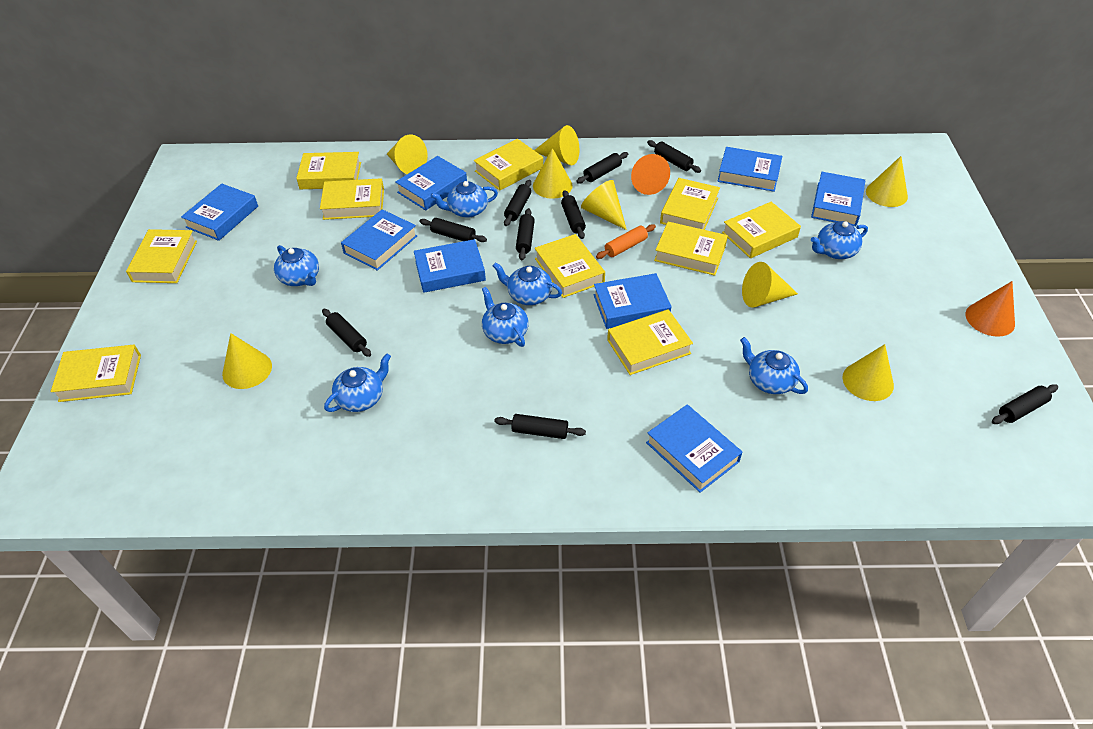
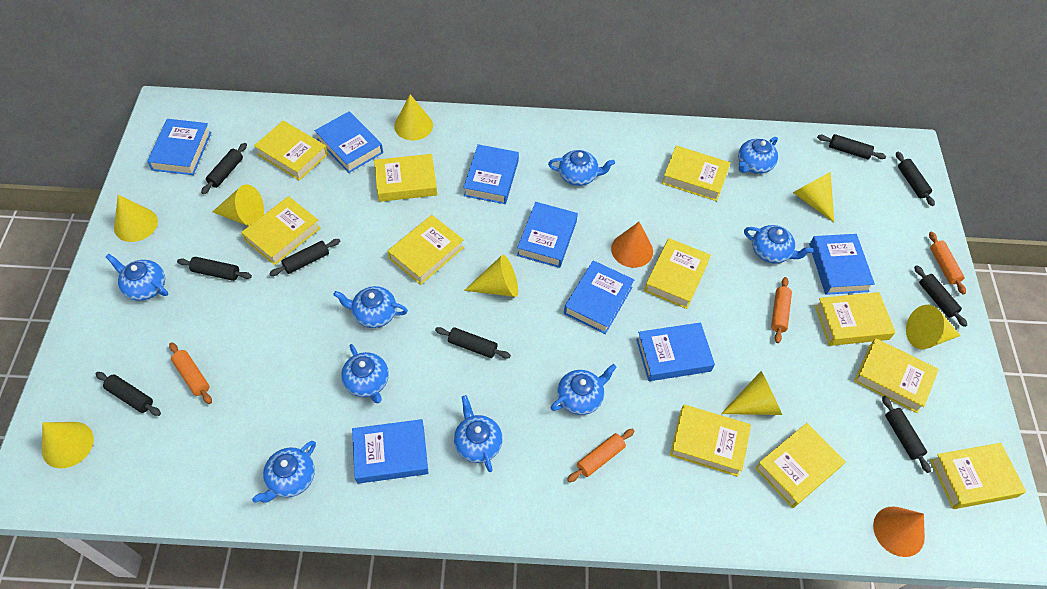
blue teapot: [274,245,319,286] [324,354,391,412] [431,181,498,218] [482,287,529,347] [493,262,562,305] [740,337,808,394] [811,221,868,259] = 7 -> [106,254,168,301] [252,441,316,503] [333,286,408,328] [341,344,389,403] [454,395,503,472] [548,150,615,186] [551,364,617,415] [738,137,778,174] [744,225,813,263] = 9
orange rolling pin: [596,224,656,259] = 1 -> [169,342,212,404] [567,428,634,482] [771,277,792,343] [929,232,966,295] = 4
yellow book: [51,345,141,402] [126,229,197,283] [296,152,361,189] [320,178,384,220] [474,139,543,191] [535,234,605,298] [607,309,693,375] [654,222,728,276] [660,178,720,230] [722,202,801,258] = 10 -> [241,196,321,265] [254,120,328,181] [374,154,437,202] [388,215,464,285] [644,238,711,309] [662,146,731,201] [670,404,751,477] [755,423,846,508] [815,292,896,346] [854,338,939,413] [930,443,1026,509] = 11

